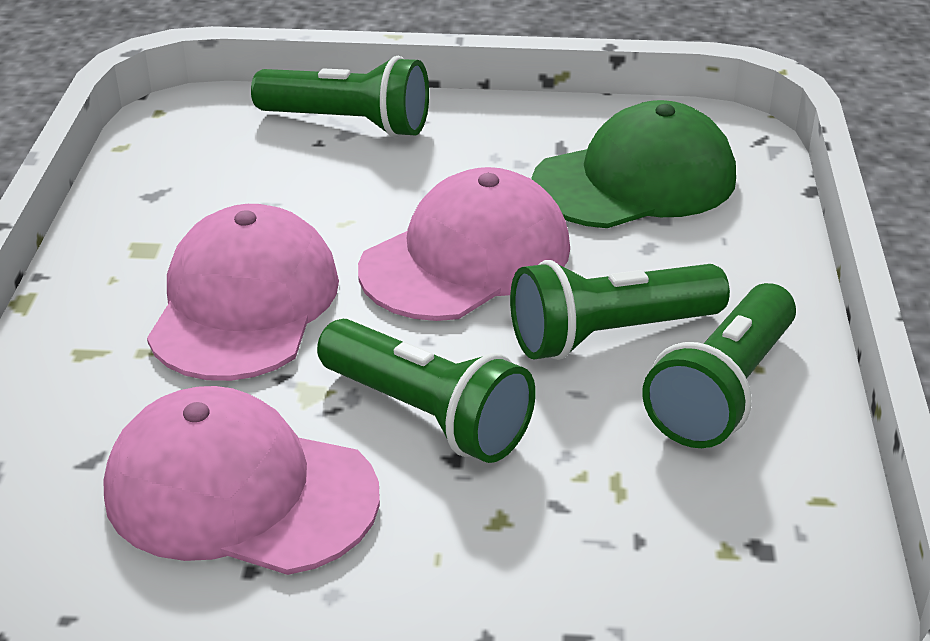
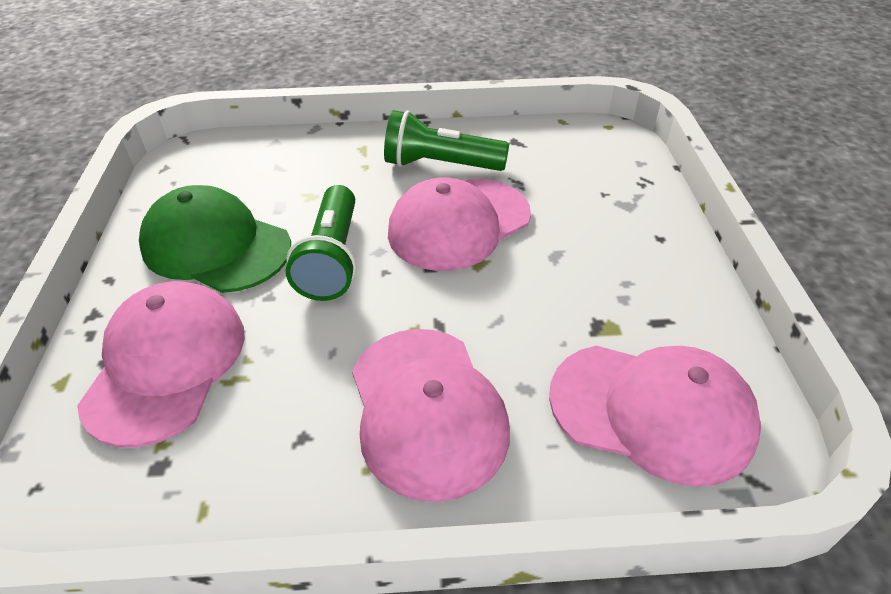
green flashlight: [251,56,429,138] [317,319,536,463] [510,260,730,360] [642,283,796,448] = 4 -> [286,185,356,301] [384,110,509,171] = 2
pink cap: [103,386,380,575] [147,204,339,381] [358,167,570,321] = 3 -> [77,281,245,448] [352,329,510,502] [388,177,531,271] [549,346,761,487] = 4

